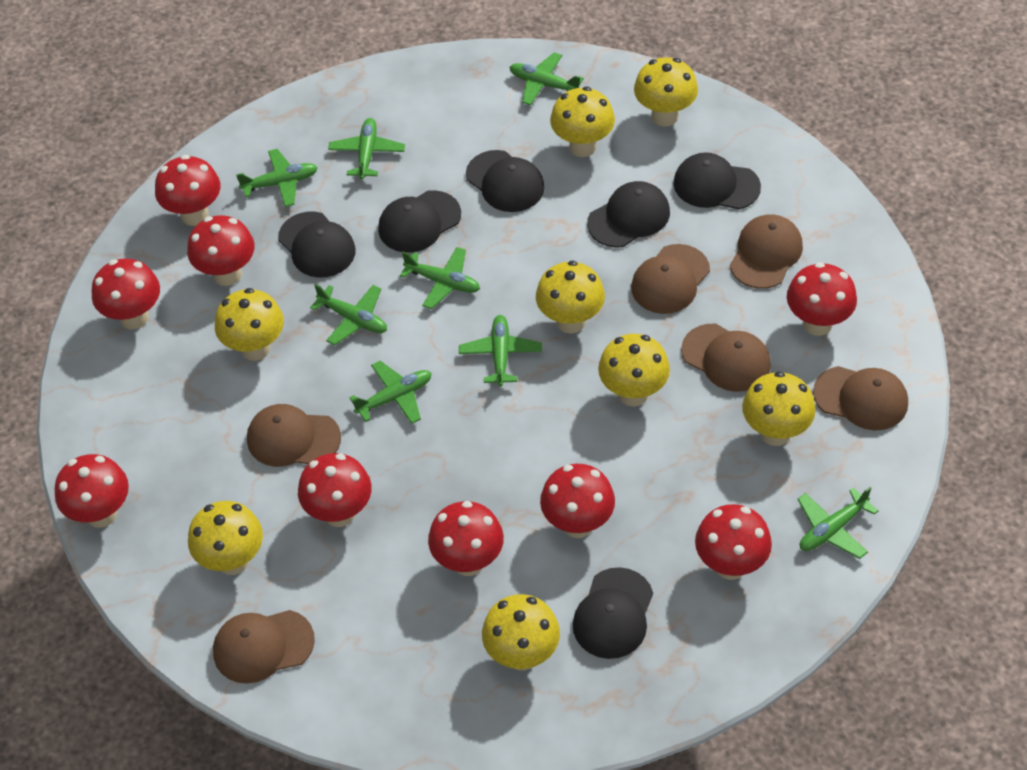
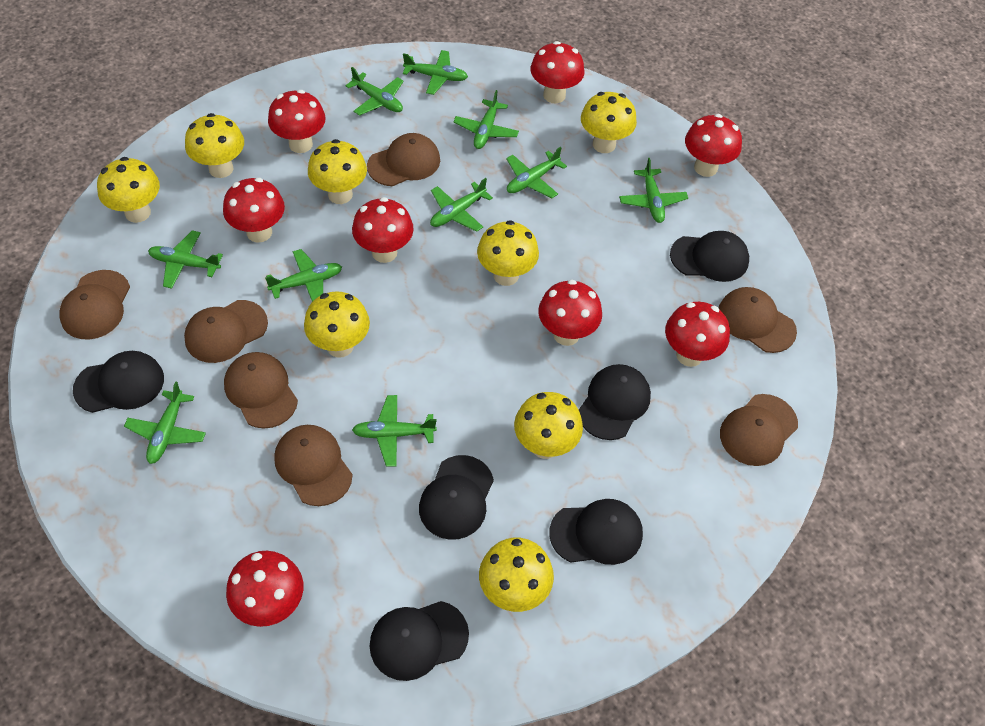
brown cap: [213,610,315,684] [247,404,341,467] [631,244,710,314] [681,324,771,392] [730,214,803,289] [813,366,908,430] = 6 -> [59,270,130,340] [184,300,268,363] [224,352,298,429] [274,425,352,506] [367,133,440,186] [719,287,797,353] [720,394,798,466] = 7
green plane: [236,149,318,207] [310,284,387,346] [328,118,405,179] [350,361,432,424] [400,247,480,309] [459,315,542,386] [509,52,584,105] [797,487,878,559] = 8 -> [124,381,206,464] [148,230,223,289] [265,249,342,302] [345,67,404,116] [352,395,437,467] [403,50,468,95] [430,178,493,232] [453,90,519,149] [506,147,567,198] [619,158,688,223] = 10
red mushroom: [54,454,129,528] [92,258,160,329] [155,155,220,226] [187,215,255,286] [298,453,372,527] [428,501,504,576] [540,464,615,538] [695,504,772,580] [787,262,857,336] = 9 -> [223,178,285,243] [226,551,303,627] [268,90,326,153] [352,197,414,263] [530,41,585,103] [538,280,602,346] [665,302,730,367] [685,114,742,177] = 8

